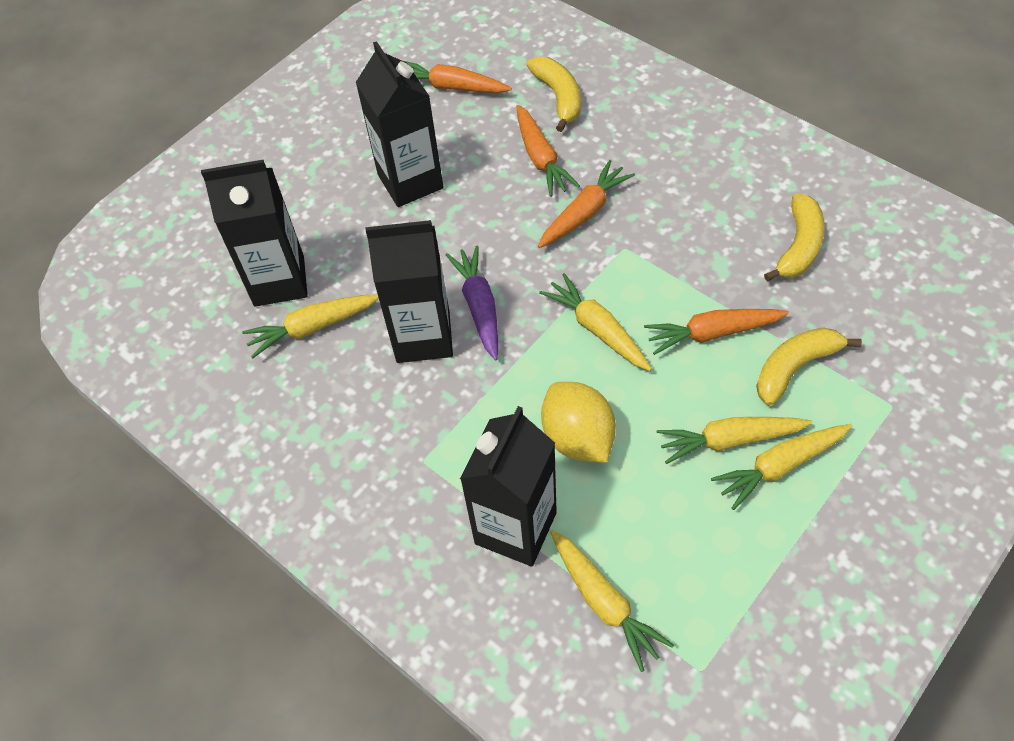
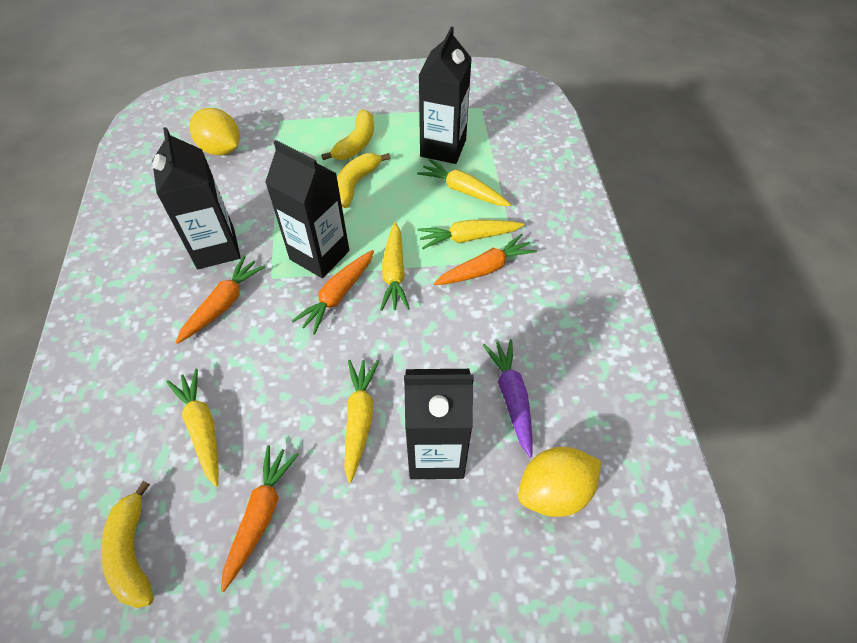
yellow lemon: [541,382,616,463] = 1 -> [189,108,240,156] [518,447,601,517] = 2

